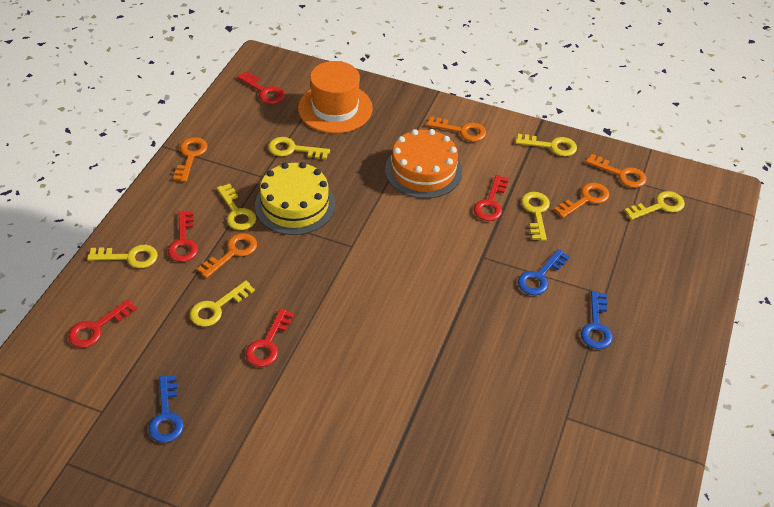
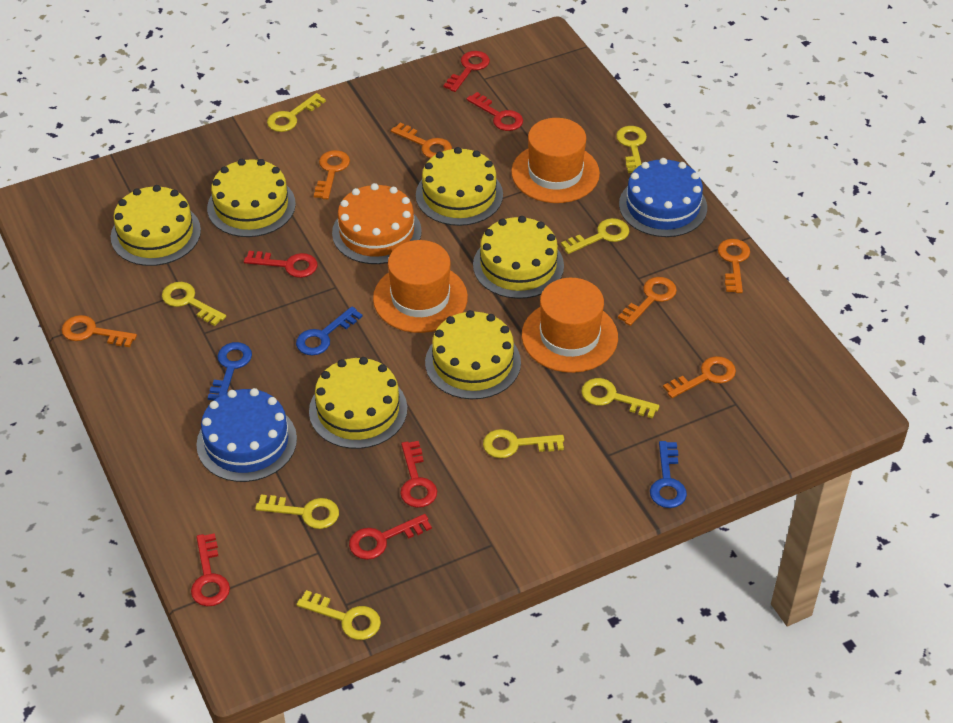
blue cake: none = 0 -> [196,388,297,482] [619,158,707,237] = 2
orange hat: [298,61,373,133] = 1 -> [373,240,468,333] [511,118,600,203] [522,278,618,373] = 3
orange key: [173,137,208,182] [197,233,257,278] [426,116,486,142] [554,183,609,218] [586,154,647,188] = 5 -> [62,315,137,347] [314,150,350,199] [391,123,452,158] [618,277,677,326] [663,356,736,398] [718,239,750,293] = 6
red key: [68,299,137,348] [168,211,198,262] [237,71,285,104] [245,308,294,367] [473,175,509,221] = 5 -> [191,533,230,606] [244,251,318,278] [349,514,432,560] [400,441,437,508] [443,51,490,92] [467,92,523,131] = 6
yellow cake: [255,162,335,235] = 1 -> [111,185,201,266] [207,159,296,237] [309,357,407,449] [416,147,503,226] [425,310,521,399] [473,216,564,299] = 6
yellow key: [87,245,158,268] [190,280,255,327] [217,183,256,230] [268,137,330,159] [516,134,577,156] [521,192,550,241] [624,191,685,220] = 7 -> [162,282,226,326] [255,495,339,529] [267,93,326,132] [297,590,381,640] [483,429,564,458] [561,218,630,254] [581,378,659,418] [616,126,647,173] = 8

